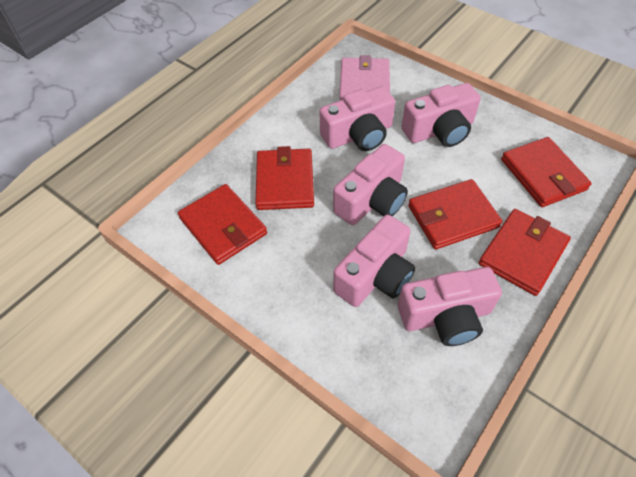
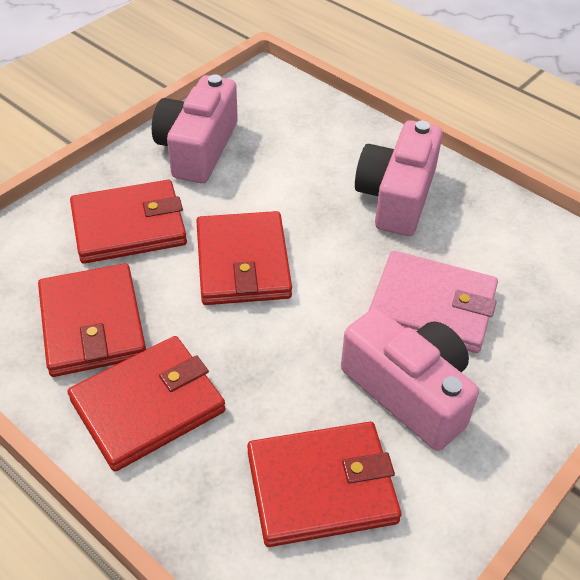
pink camera: [320,86,395,151] [333,144,408,225] [333,215,415,307] [398,267,502,346] [402,83,481,147] = 5 -> [152,75,238,183] [341,308,479,451] [355,120,443,236] = 3

